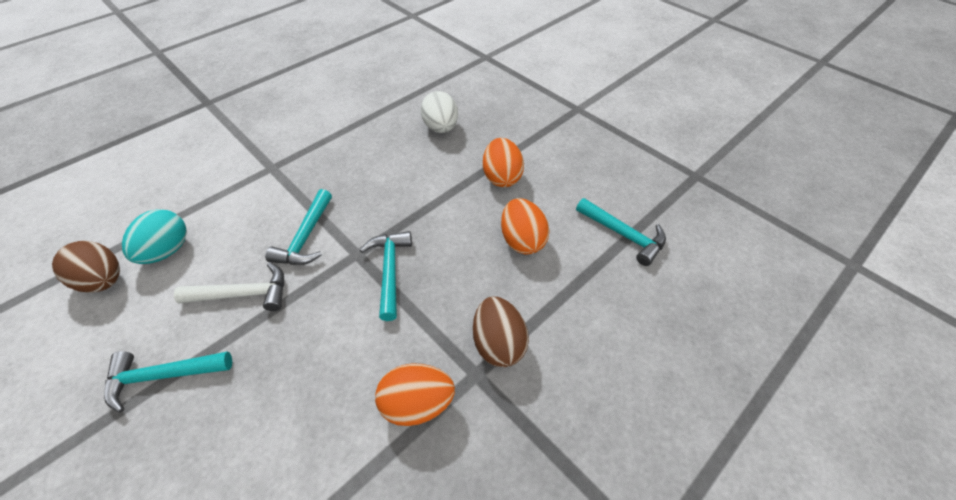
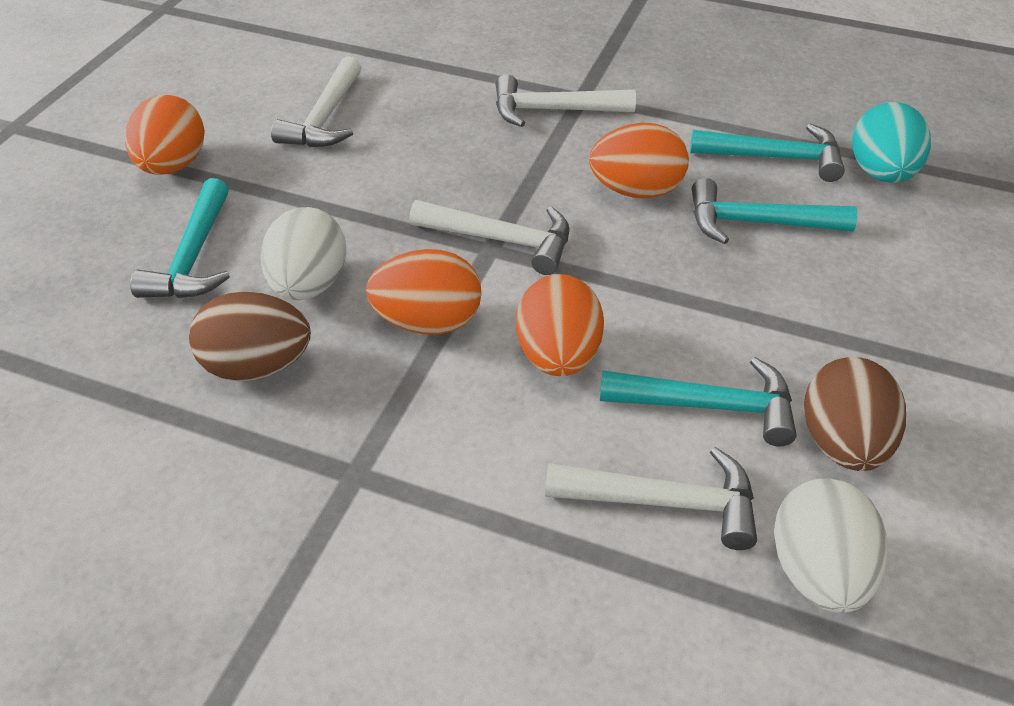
orange egg: [375,364,455,426] [483,138,524,187] [501,198,550,255] = 3 -> [125,95,205,175] [366,249,482,335] [516,274,604,376] [589,123,689,198] = 4
white egg: [421,91,458,133] = 1 -> [260,207,346,300] [774,478,888,613] = 2
white hammer: [174,262,284,311] = 1 -> [271,56,362,147] [409,200,569,275] [496,74,636,127] [545,447,757,550] = 4

